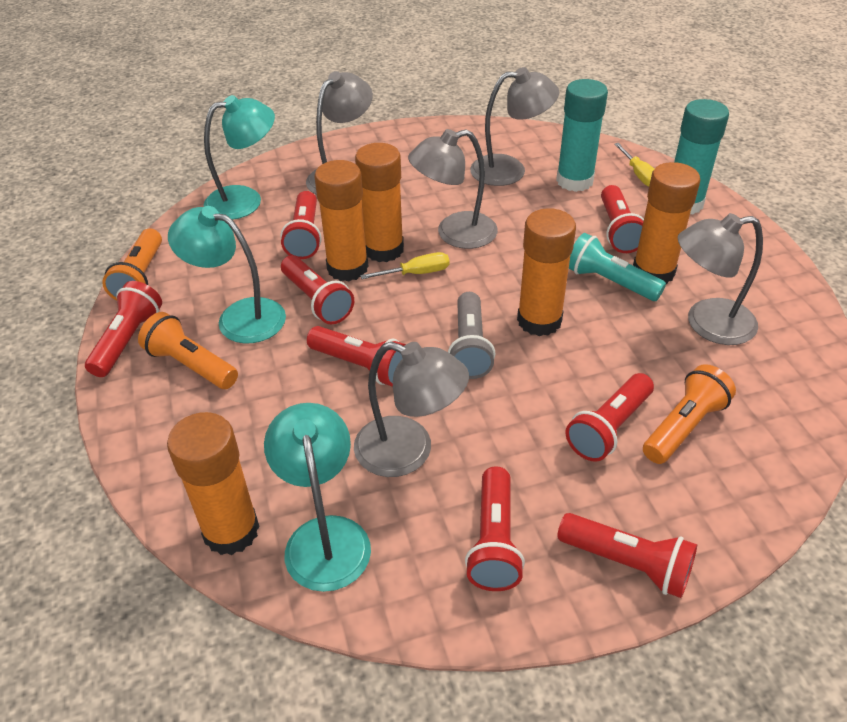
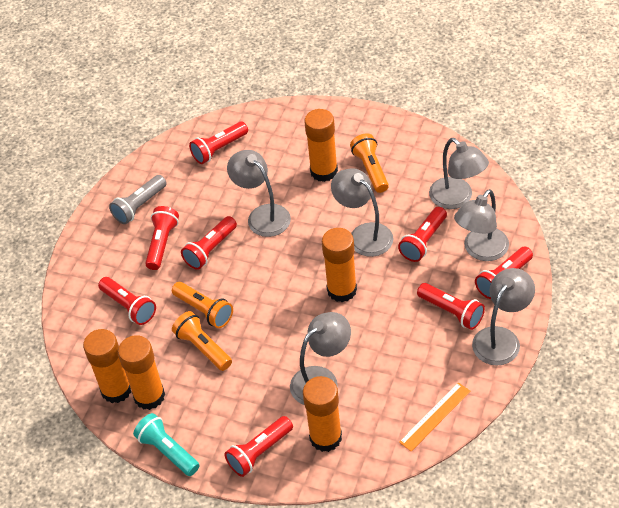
grey lamp: [306,71,373,195] [354,342,469,477] [408,129,498,249] [470,67,559,186] [677,213,763,345] = 5 -> [227,150,291,237] [290,312,351,405] [331,168,394,257] [429,138,489,209] [454,189,509,261] [472,268,535,366] = 6
orange ruler: none = 0 -> [399,382,471,451] = 1
turquoise glue stick: [556,79,608,192] [674,99,729,215] = 2 -> none = 0
turquoise lamp: [168,206,286,343] [204,95,275,220] [264,403,371,592] = 3 -> none = 0
yellow screwdriver: [360,252,449,279] [614,143,654,187] = 2 -> none = 0

